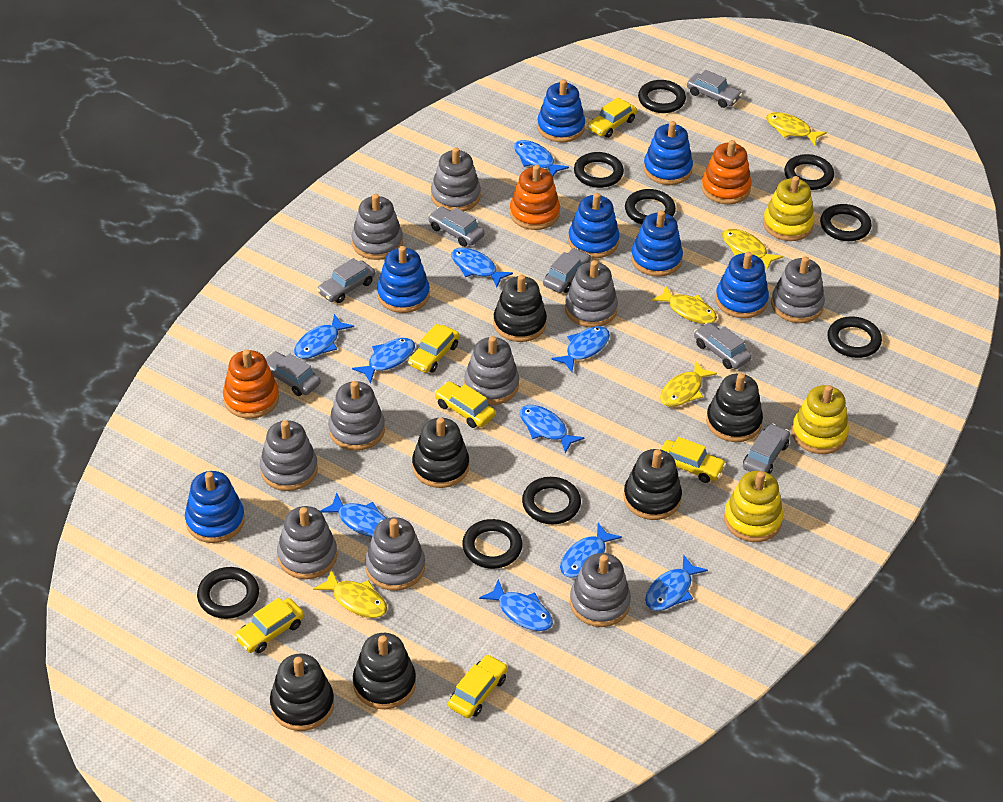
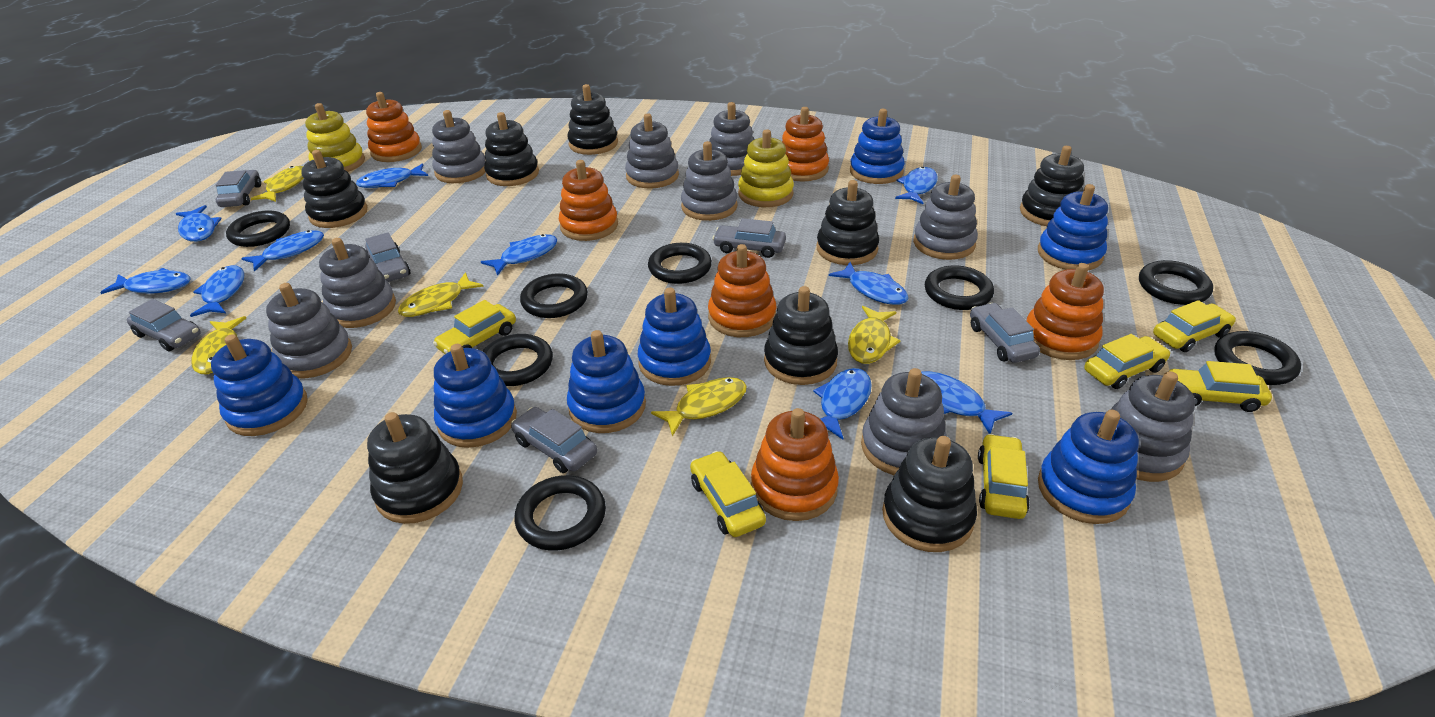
black ring: [197,567,259,619] [462,519,523,569] [522,477,581,524] [574,152,624,188] [625,189,676,224] [638,80,686,113] [784,154,834,190] [820,204,872,241] [827,316,882,358] = 9 -> [226,210,290,247] [482,334,553,386] [515,475,606,550] [520,273,588,318] [648,243,712,284] [925,265,994,310] [1139,260,1213,305] [1214,331,1301,385] = 8
black stacking toy: [270,653,334,731] [353,633,416,709] [412,418,469,488] [493,275,547,342] [624,449,682,520] [706,373,763,442] = 6 -> [301,150,367,228] [367,412,463,524] [484,112,539,186] [567,84,618,155] [764,286,838,385] [817,180,879,265] [882,436,977,552] [1020,146,1084,226] = 8
grey car: [265,351,321,396] [317,258,375,303] [428,206,484,247] [543,248,591,293] [687,70,742,108] [694,323,752,369] [743,423,790,474] = 7 -> [127,299,201,351] [216,170,261,207] [365,232,411,282] [511,407,597,473] [712,218,786,258] [970,303,1040,363] = 6
grey stacking toy: [260,420,318,491] [277,506,337,579] [328,381,385,451] [351,194,403,260] [365,517,425,591] [431,147,481,212] [464,336,519,405] [565,260,618,327] [570,553,631,627] [771,256,825,323] = 10 -> [266,283,352,378] [319,238,396,328] [432,110,486,183] [625,114,679,189] [681,141,738,221] [709,102,755,176] [861,368,947,475] [913,175,978,260] [1111,371,1195,482] = 9
orange stacking toy: [223,349,279,419] [510,165,560,230] [701,140,752,204] = 3 -> [366,92,422,162] [559,160,618,241] [708,244,776,337] [751,408,839,521] [782,107,829,182] [1027,263,1104,360] = 6
yellow stacking toy: [724,471,783,542] [763,176,815,241] [791,385,849,454] = 3 -> [305,103,365,172] [738,130,794,207] = 2

